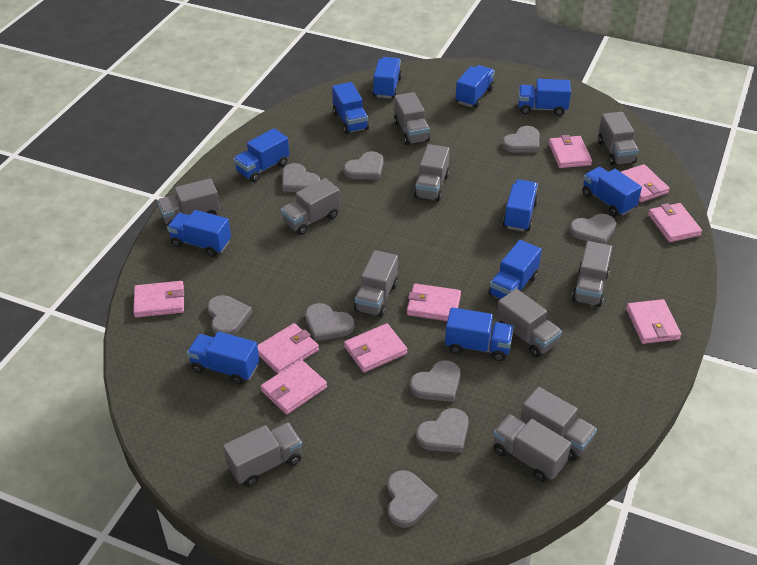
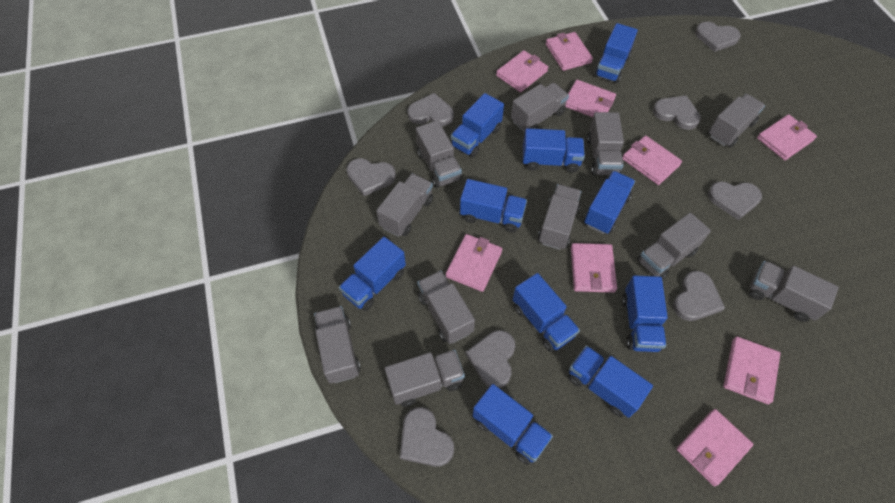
blue truck: [167,210,231,257] [187,332,259,385] [234,128,289,182] [332,82,369,134] [372,57,402,99] [445,307,514,361] [456,65,495,108] [488,240,542,299] [503,179,538,232] [518,79,571,116] [582,167,642,216] = 11 -> [339,237,406,311] [451,93,504,158] [460,179,527,233] [472,384,553,465] [513,273,580,352] [523,128,585,173] [568,346,653,418] [584,171,635,234] [594,23,638,83] [622,275,668,352] = 10
grey heart: [207,295,252,335] [282,163,320,192] [305,303,354,341] [344,151,384,179] [387,470,438,528] [410,360,460,402] [416,408,469,453] [502,126,539,153] [569,214,616,244] = 9 -> [346,158,396,196] [400,407,454,467] [408,93,454,126] [466,330,515,388] [653,95,701,130] [673,271,725,321] [695,22,741,52] [708,181,762,220] = 8

